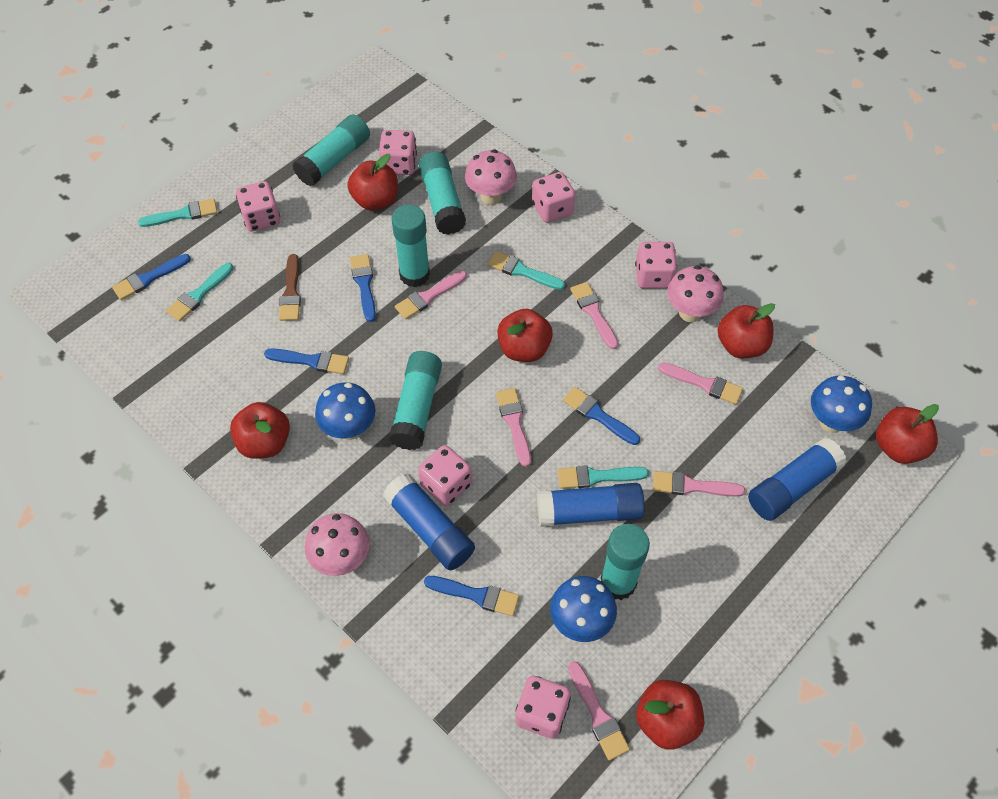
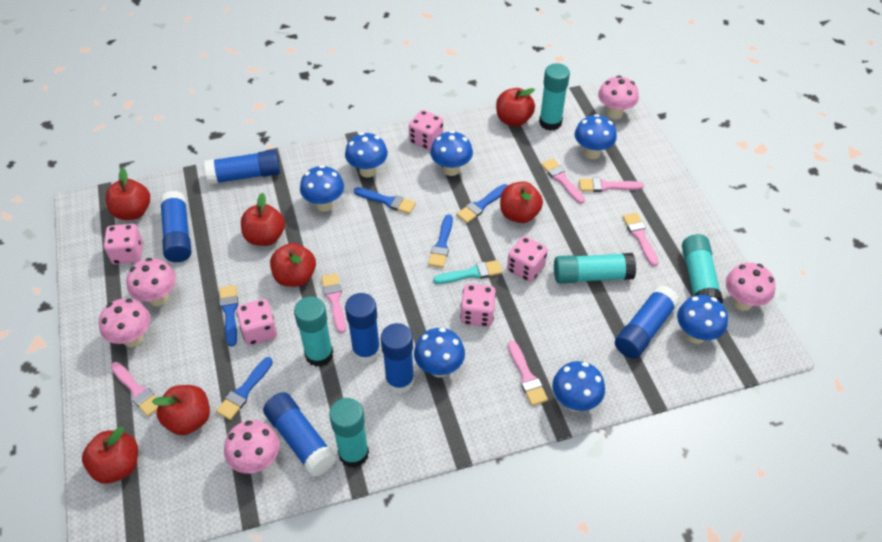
blue glue stick: [383,473,475,570] [537,483,645,526] [748,437,846,521] = 3 -> [160,191,191,262] [205,150,280,185] [263,392,336,477] [345,293,380,363] [381,323,414,394] [615,285,680,358] = 6
blue mushroom: [315,382,375,440] [550,576,617,642] [811,375,872,433] = 3 -> [300,165,344,212] [345,133,388,178] [414,328,465,378] [430,131,473,176] [552,361,605,412] [575,114,617,159] [677,295,728,344] = 7
brown brush: [279,254,301,321] = 1 -> none = 0
pink dice: [236,181,280,232] [379,130,417,175] [418,445,472,506] [515,676,571,739] [532,172,575,223] [635,242,677,288] = 6 -> [104,224,143,264] [236,299,277,345] [409,110,443,150] [460,284,496,327] [507,236,548,282] = 5
pink mushroom: [305,513,369,576] [465,149,517,205] [667,265,724,322] = 3 -> [99,298,150,347] [126,258,176,306] [224,420,280,474] [598,76,639,119] [726,263,776,311] = 5
red apple: [230,402,290,459] [348,154,398,210] [497,309,553,362] [636,680,704,750] [718,303,775,358] [876,404,939,464] = 6 -> [82,427,138,484] [105,168,150,220] [152,385,210,435] [241,193,285,246] [270,243,316,287] [496,88,535,126] [500,181,543,223] = 7
turquoise brush: [138,199,217,227] [166,263,233,321] [488,251,565,290] [558,465,649,489] = 4 -> [433,260,503,284] = 1

